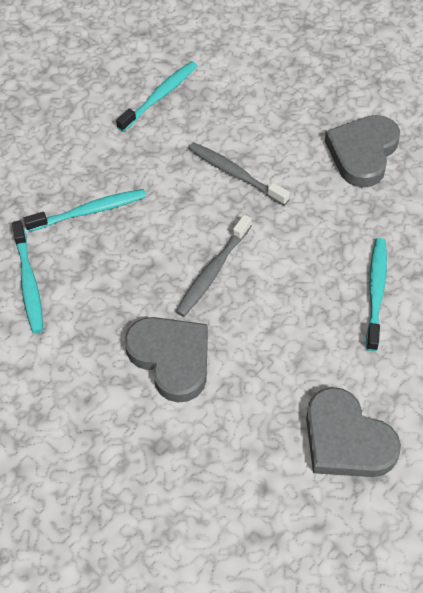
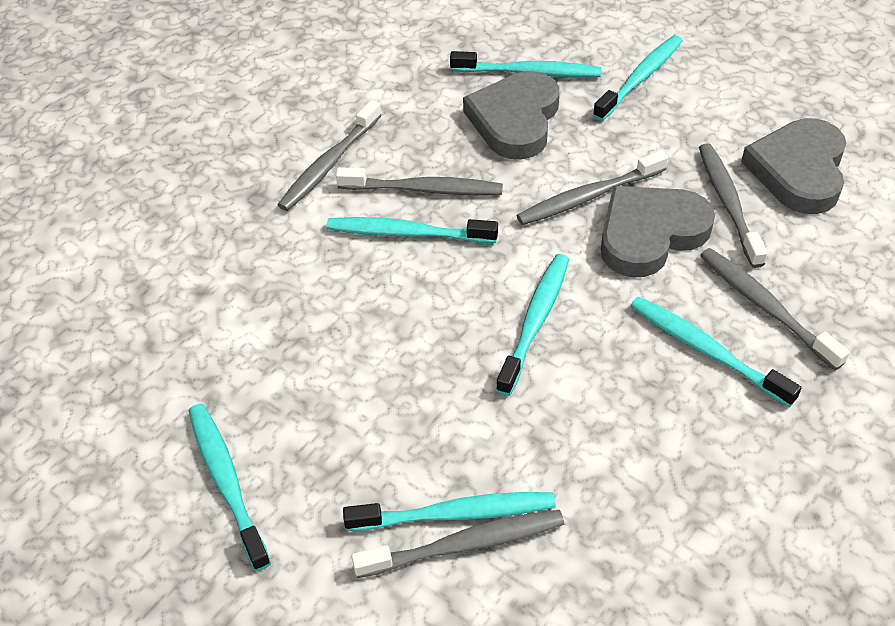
grey toothbrush: [176,215,252,317] [188,142,290,205] = 2 -> [277,100,382,211] [336,167,503,195] [351,510,564,578] [516,150,668,225] [699,143,768,268] [700,248,850,370] = 6
turquoise toothbrush: [12,220,43,333] [23,189,146,232] [116,61,197,132] [366,238,387,351] = 4 -> [189,404,271,571] [327,217,498,243] [343,492,556,531] [450,51,601,77] [496,254,569,396] [593,35,683,121] [630,297,802,407] = 7

